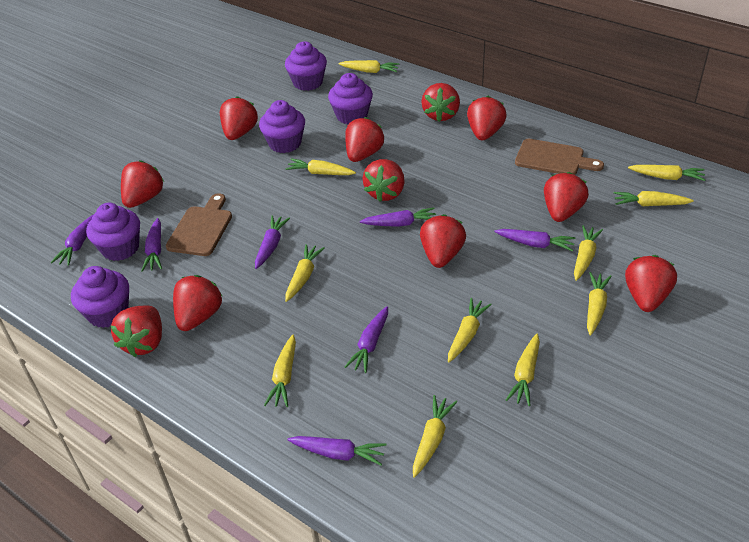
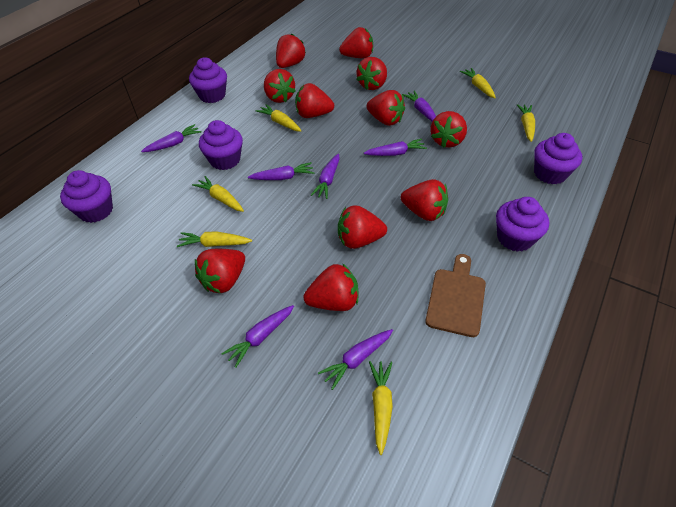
brown cutting board: [166,193,232,256] [515,139,604,175] = 2 -> [425,254,486,337] = 1
yellow carrot: [264,335,296,407] [285,159,356,175] [285,244,325,302] [339,60,399,73] [413,395,457,478] [448,298,492,362] [506,334,540,406] [574,225,603,281] [587,272,612,335] [614,191,694,206] [628,165,705,181] = 11 -> [177,232,252,247] [192,176,244,212] [256,104,302,132] [369,361,393,455] [460,68,496,98] [517,104,535,142] = 6

